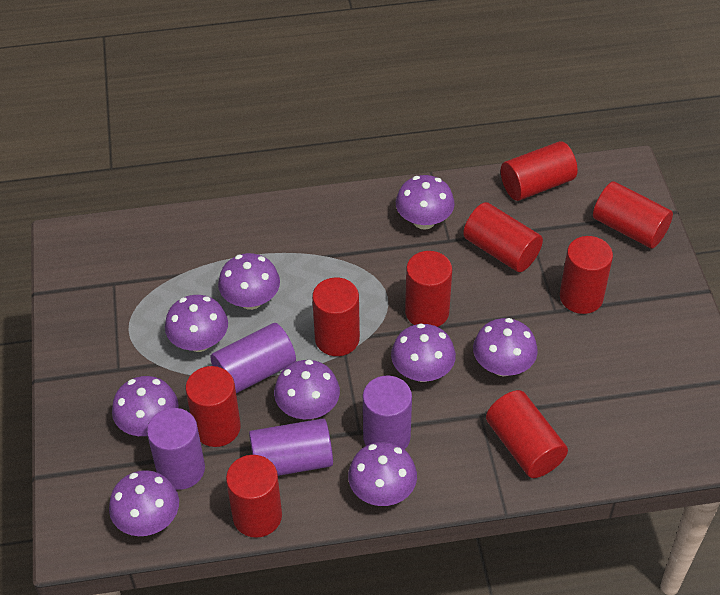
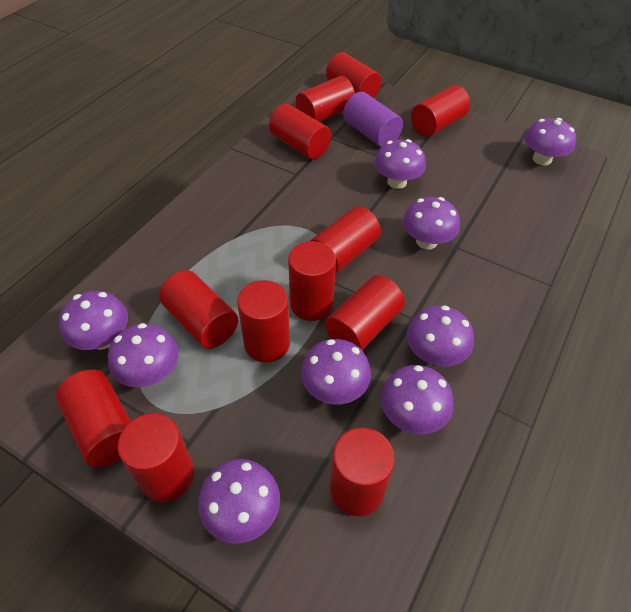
purple cylinder: [147,408,205,490] [211,323,296,393] [249,418,333,476] [363,376,412,450] = 4 -> [343,92,403,147] = 1
red cylinder: [185,366,241,447] [226,455,282,538] [312,277,360,356] [405,251,452,327] [463,202,543,272] [486,390,568,478] [501,141,577,201] [560,236,613,314] [593,182,673,249] = 9 -> [55,369,131,467] [118,413,194,502] [159,270,238,349] [237,280,290,363] [269,104,331,159] [288,241,336,321] [296,76,355,122] [310,206,381,274] [325,275,405,350] [326,52,381,98] [330,428,395,516] [411,85,470,137] = 12

